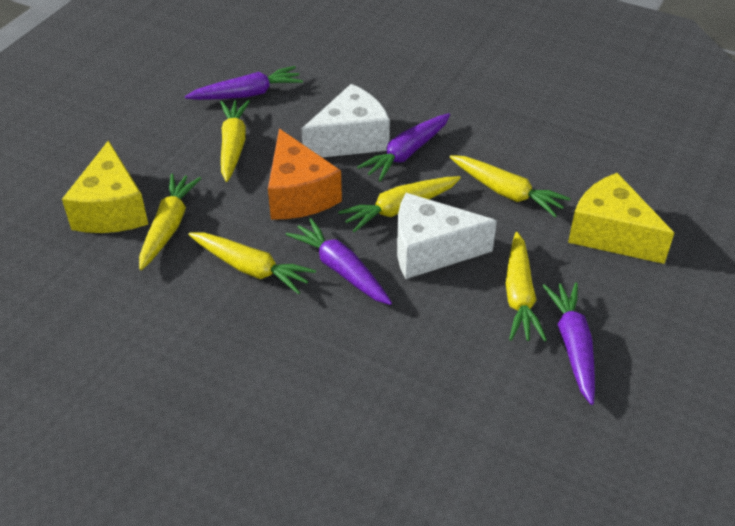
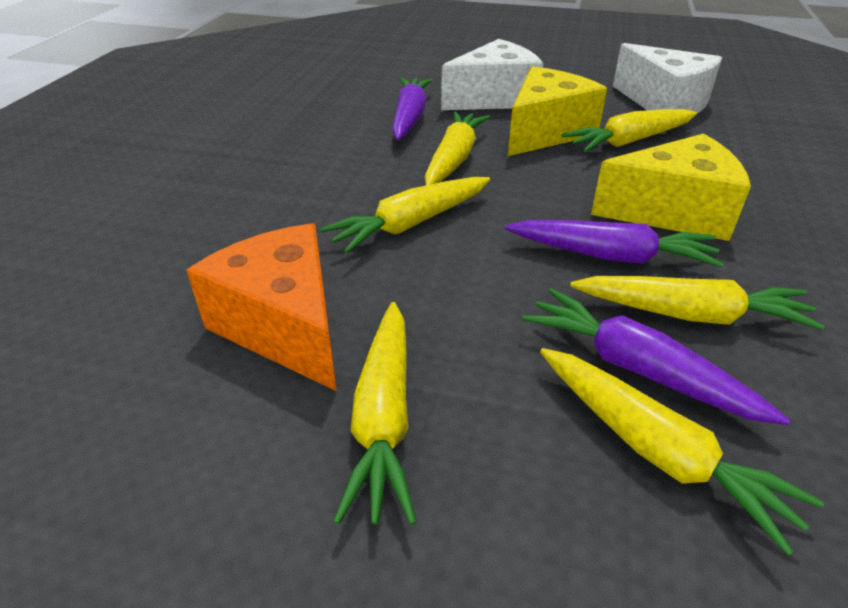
purple carrot: [185,66,303,100] [286,218,392,305] [357,113,450,182] [543,283,595,405] = 4 -> [392,77,433,140] [505,220,724,268] [522,288,790,425] = 3

